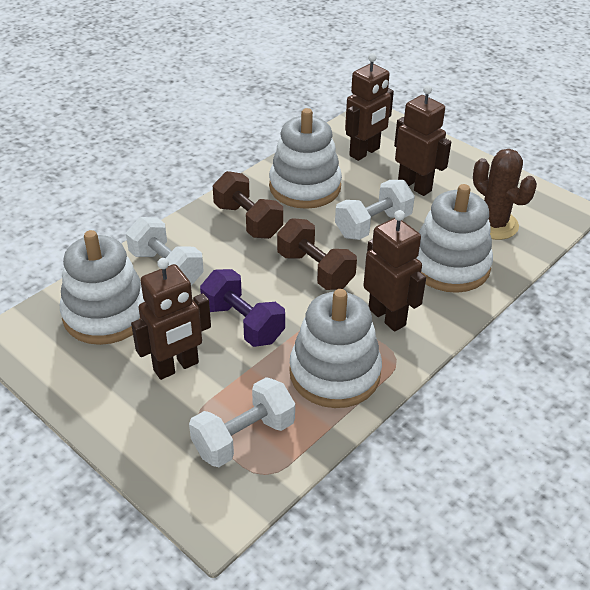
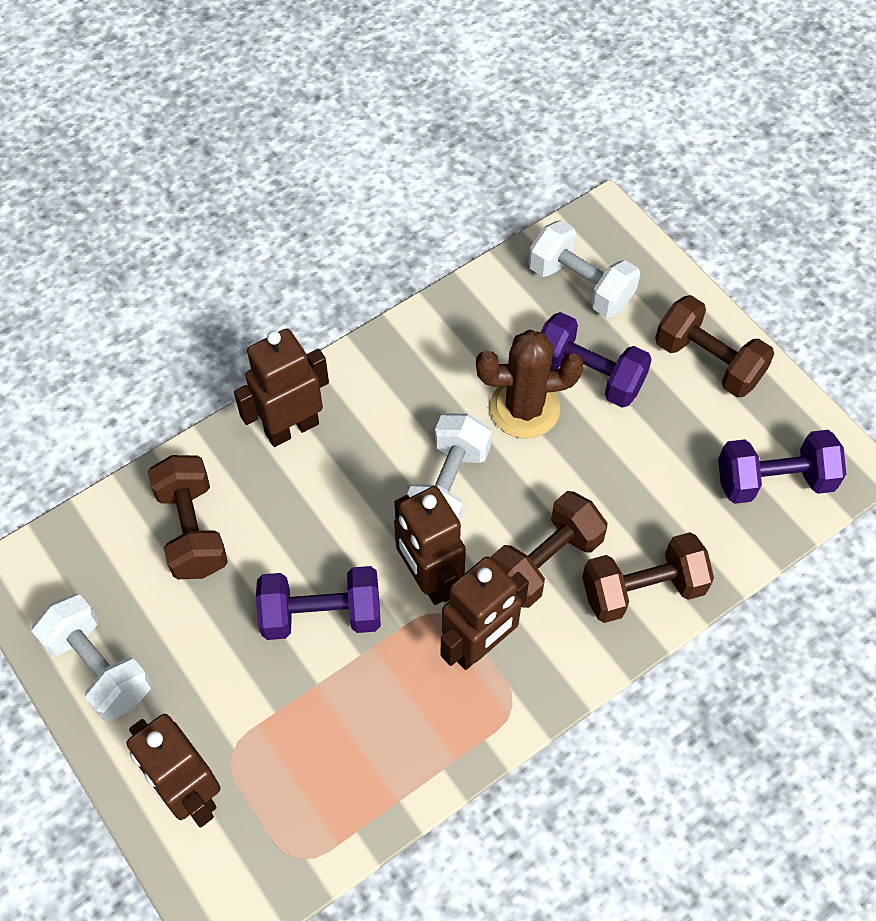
brown dumbbell: [213,171,283,239] [277,218,357,290] = 2 -> [148,455,228,579] [491,491,608,608] [582,532,714,623] [655,295,774,398] = 4
purple dumbbell: [200,269,285,347] = 1 -> [256,566,381,640] [541,312,652,408] [718,430,846,504] = 3
white stacking toy: [60,230,145,345] [269,108,342,209] [289,289,382,408] [417,184,493,293] = 4 -> none = 0

